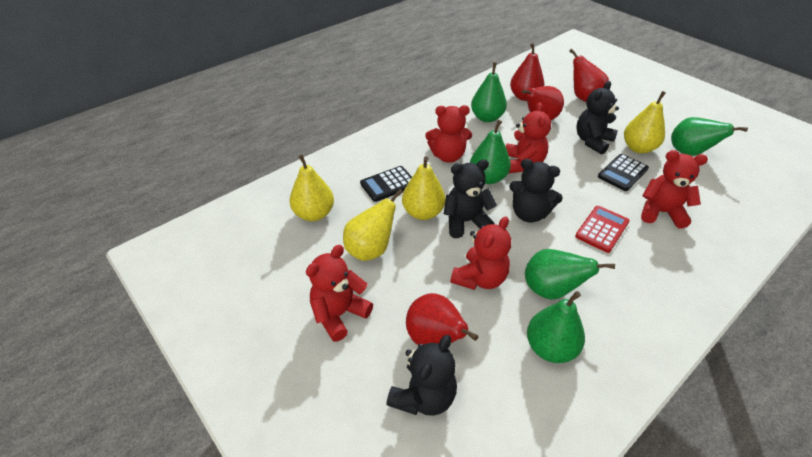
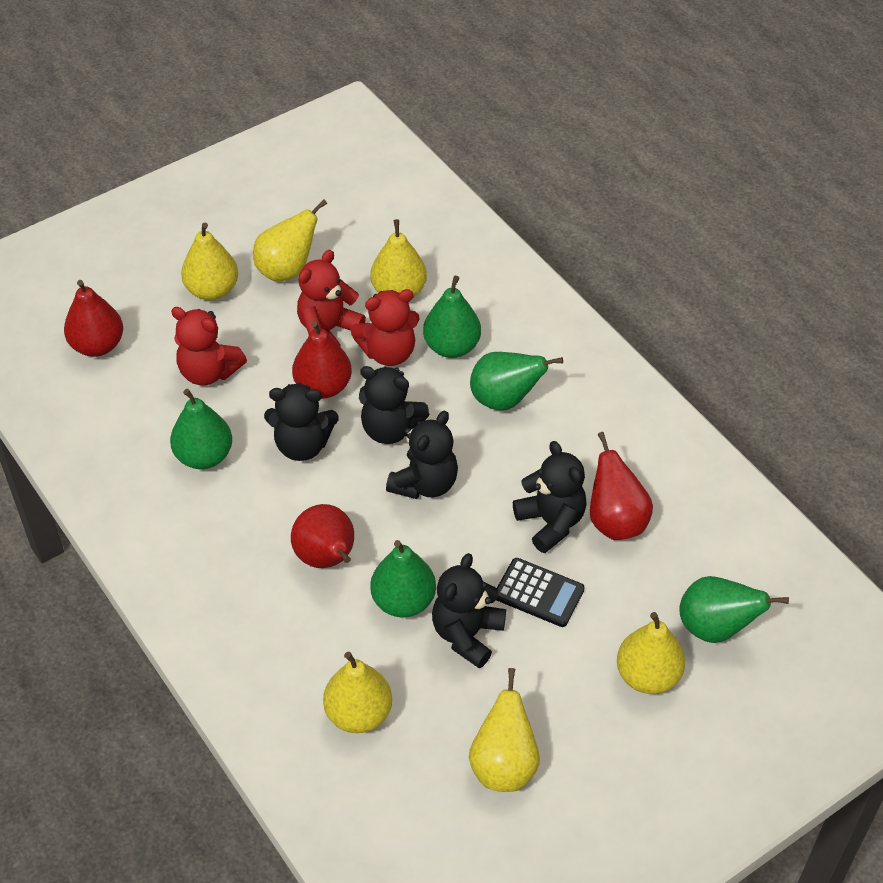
black calculator: [360,166,412,202] [598,154,649,191] = 2 -> [496,558,585,627] = 1
black teddy bear: [386,335,457,416] [444,159,497,238] [509,159,563,223] [576,81,619,154] = 4 -> [264,383,339,461] [359,366,430,444] [386,411,458,499] [432,553,506,668] [513,441,587,553] = 5
red calculator: [575,206,630,253] = 1 -> none = 0
red teddy bear: [306,245,373,342] [425,105,472,163] [450,216,511,290] [506,102,551,173] [641,150,708,228] = 5 -> [171,307,247,385] [297,250,366,346] [351,289,420,366] = 3
yellow pear: [290,154,334,221] [343,189,403,261] [402,156,445,220] [624,91,666,153] = 4 -> [181,223,238,300] [253,200,327,282] [323,652,392,733] [370,219,427,297] [469,668,540,792] [617,612,685,694] = 6

